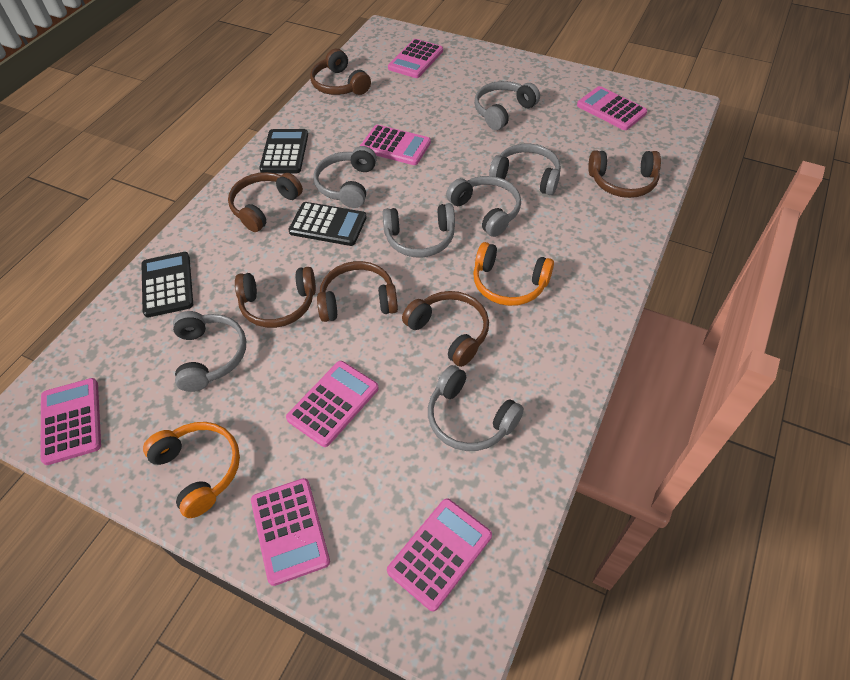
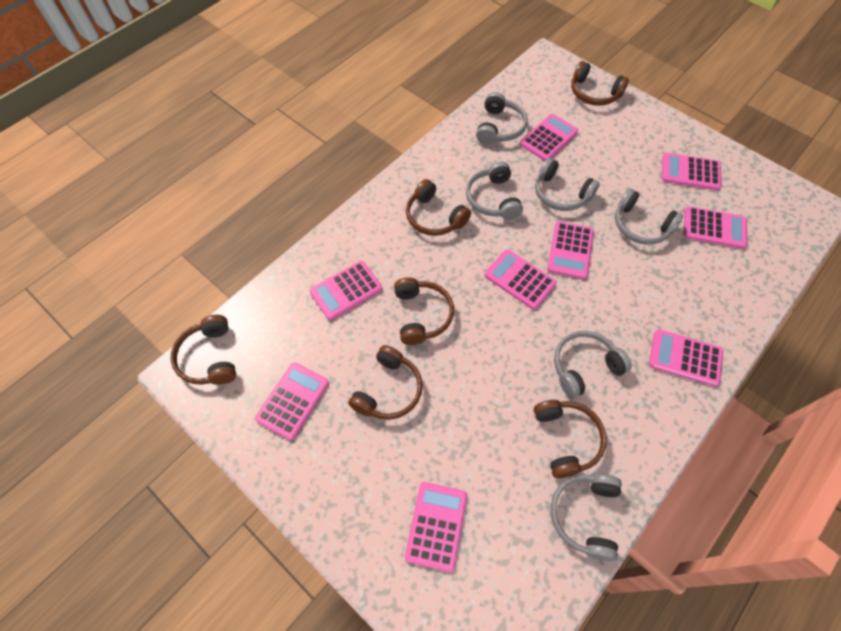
black calculator: [141,252,193,318] [259,129,308,173] [288,202,367,246] = 3 -> none = 0
grey headphones: [173,311,246,392] [313,146,377,208] [382,203,455,257] [428,365,524,451] [446,176,521,237] [474,81,540,130] [489,143,561,195] = 7 -> [466,162,523,220] [476,92,528,145] [535,158,600,211] [551,474,622,561] [554,331,632,398] [615,188,683,245] = 6
orange headphones: [143,422,240,518] [473,242,554,306] = 2 -> none = 0
pink calculator: [40,378,101,465] [251,478,330,586] [286,361,379,447] [360,125,431,165] [387,498,492,611] [388,39,443,78] [577,86,647,130] = 7 -> [255,363,329,440] [310,261,382,320] [405,482,467,572] [484,249,556,310] [520,114,578,161] [547,221,594,279] [649,329,723,386] [662,153,722,190] [684,206,748,249] = 9

